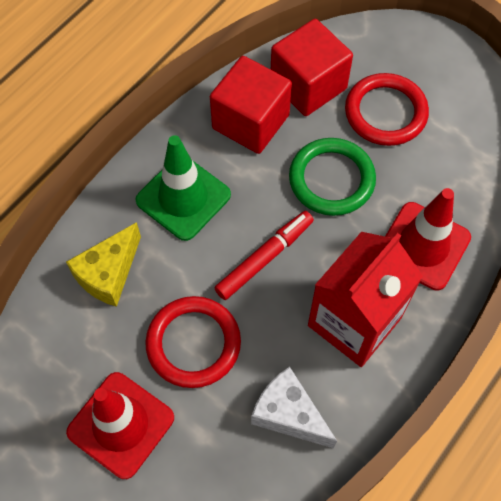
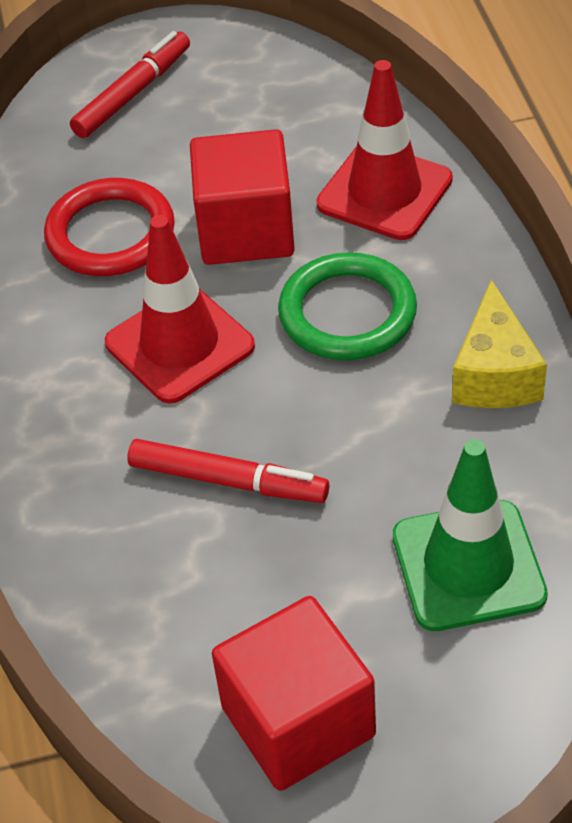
red carton: [308,232,423,367] = 1 -> none = 0
red marker: [215,211,314,300] = 1 -> [70,31,190,138] [127,439,329,503] = 2
red ring: [145,296,241,388] [345,73,429,146] = 2 -> [44,178,175,276] = 1
white cheese: [251,367,337,448] = 1 -> none = 0

